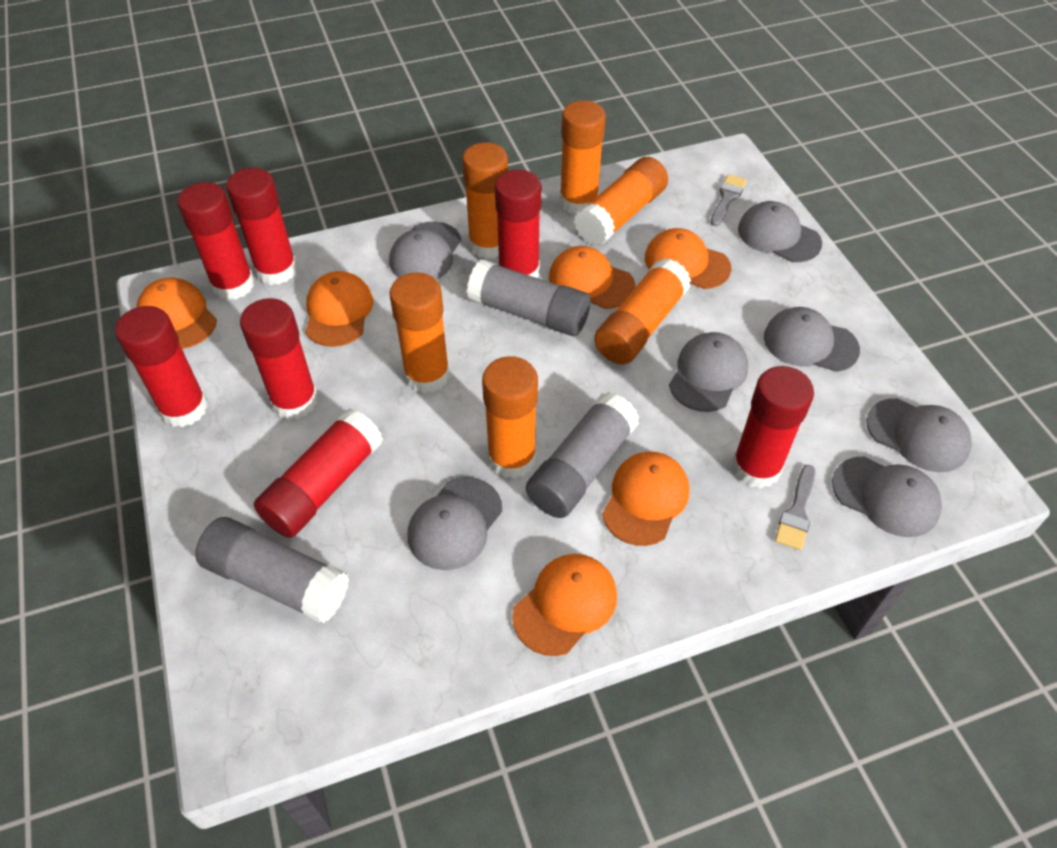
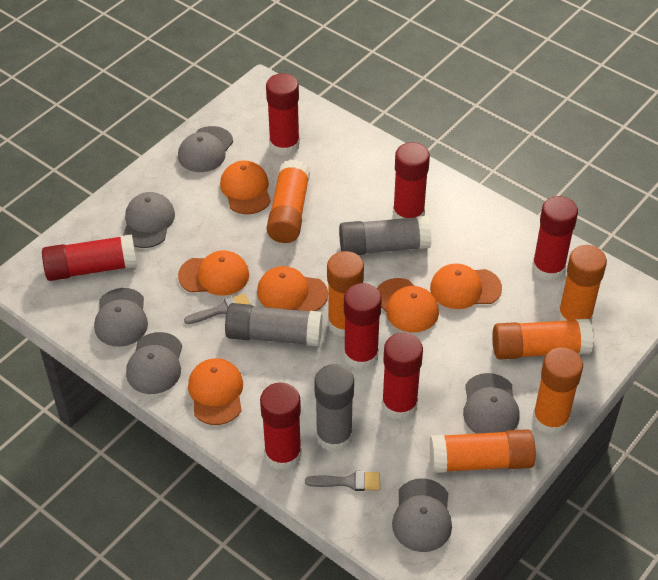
grey cap: [389,221,461,279] [408,477,502,570] [669,332,748,412] [738,201,822,262] [764,307,860,372] [832,456,942,537] [866,398,972,472] = 7 -> [94,288,148,347] [123,192,175,248] [126,332,182,394] [178,126,233,172] [392,478,452,552] [463,373,520,434] = 6

